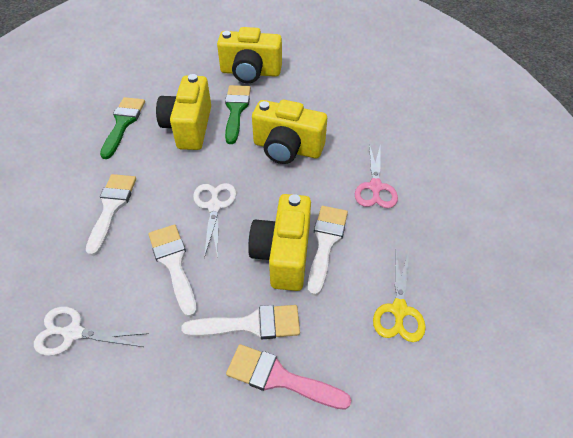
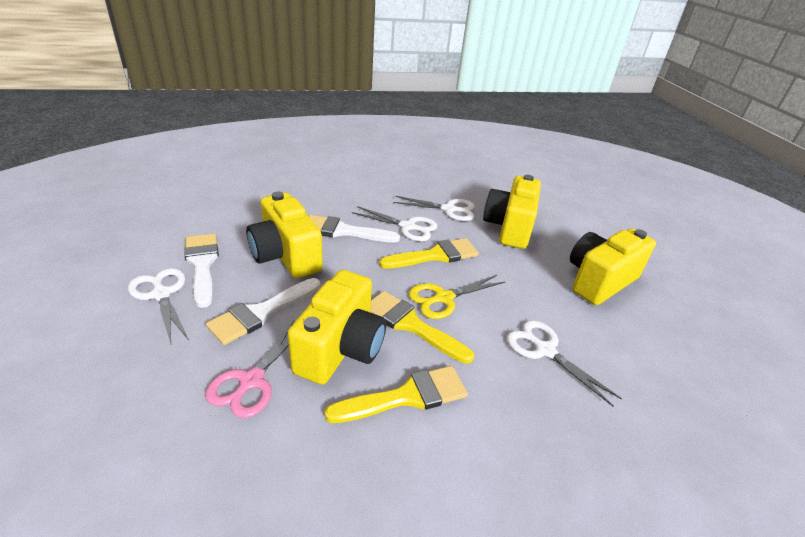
green brush: [100,97,145,159] [225,85,251,144] = 2 -> none = 0
pink brush: [226,344,351,410] = 1 -> none = 0
white brush: [86,174,136,256] [148,224,197,317] [181,305,300,339] [308,206,348,296] = 4 -> [184,233,219,308] [206,278,320,345] [309,215,400,243] = 3
white scissors: [34,307,149,356] [193,183,237,258] = 2 -> [128,268,189,343] [352,206,437,241] [393,196,475,221] [507,320,622,406] = 4
yellow brush: none = 0 -> [324,366,468,423] [370,291,474,364] [379,238,479,269] = 3

